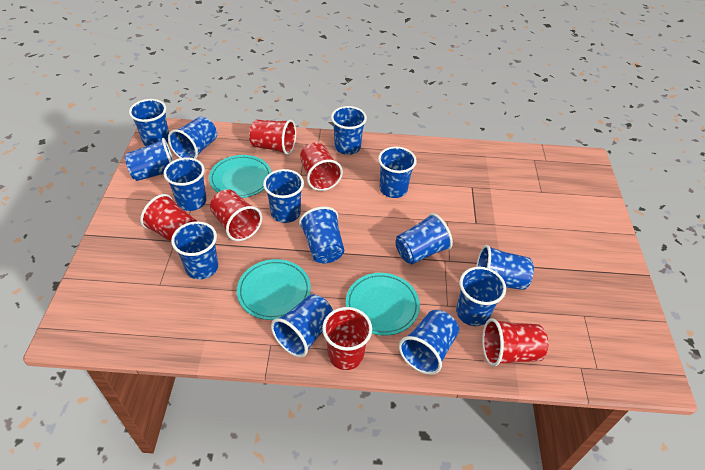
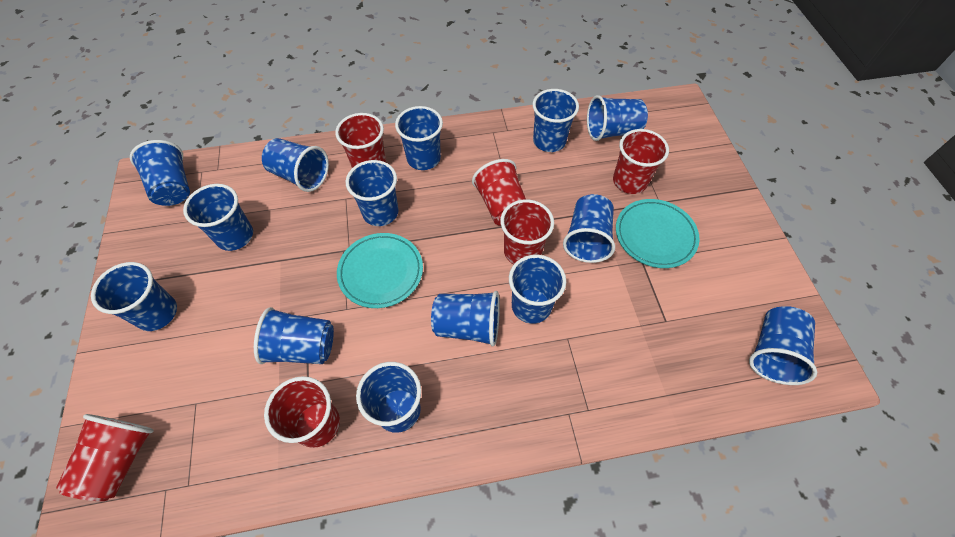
turquoise plate: [209,155,271,198] [237,259,311,320] [346,273,420,336] = 3 -> [337,233,423,308] [616,199,700,268] = 2

